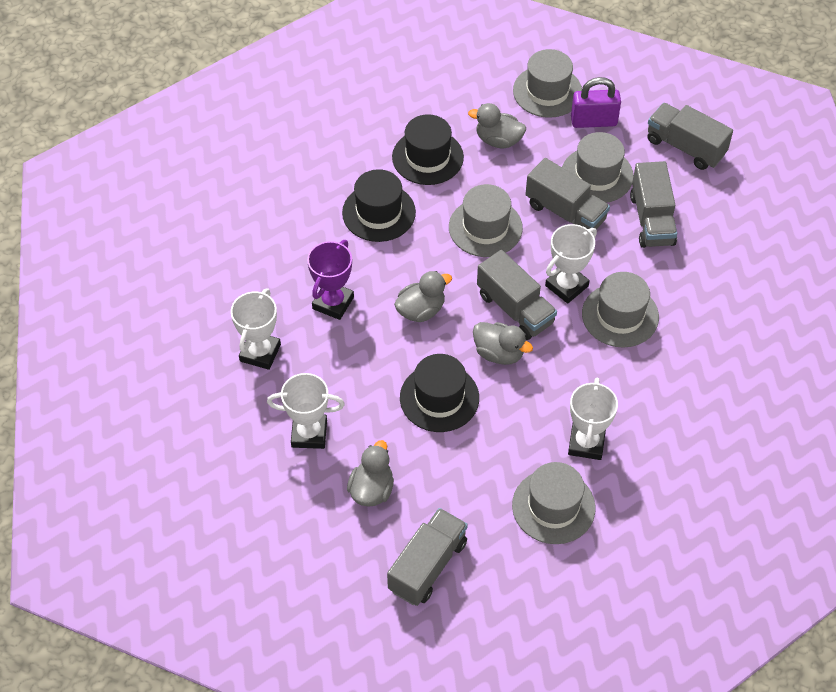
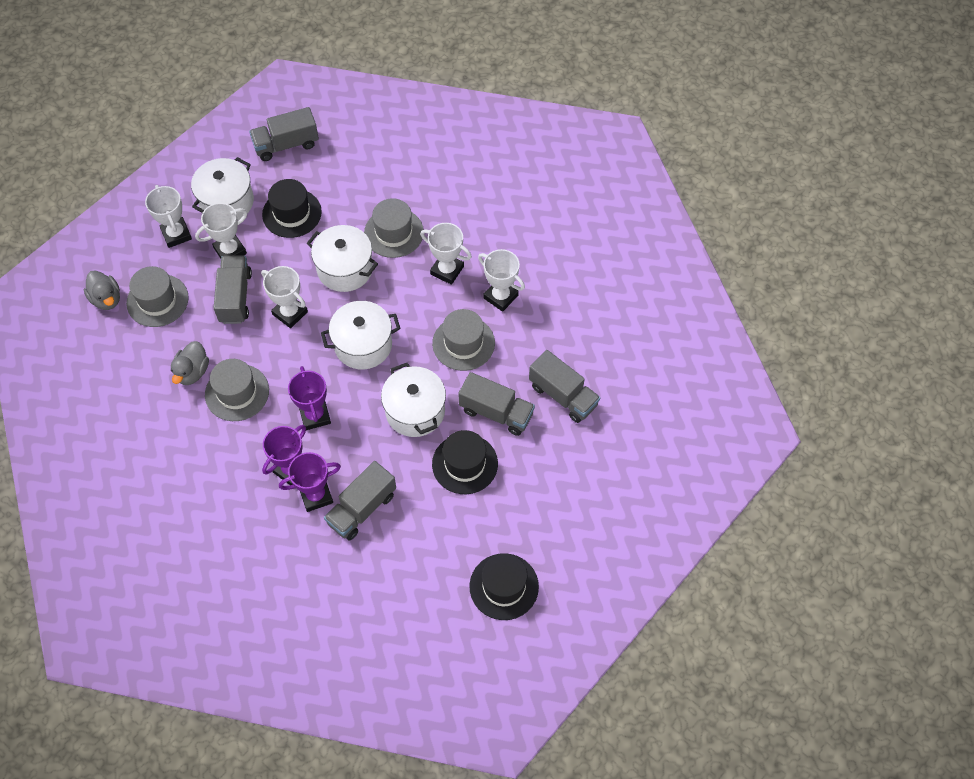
grey duck: [347,440,394,507] [394,271,452,322] [468,103,526,148] [473,322,533,365] = 4 -> [84,270,120,310] [171,341,209,385] = 2
grey hat: [449,184,523,257] [512,462,595,544] [513,49,582,118] [562,132,633,203] [582,272,659,348] = 5 -> [126,266,189,327] [205,359,269,421] [364,198,424,258] [432,309,495,371] = 4
purple padlock: [571,77,621,128] = 1 -> none = 0
purple trophy: [307,240,354,320] = 1 -> [262,425,306,485] [279,452,341,512] [288,366,331,430] = 3
white pot: none = 0 -> [191,157,254,220] [307,225,378,292] [321,301,401,369] [381,363,446,437] = 4
white trophy: [231,288,281,370] [267,373,345,449] [545,224,597,304] [568,378,618,460] = 4 -> [145,185,192,248] [195,203,247,259] [261,266,308,328] [420,223,472,285] [478,249,525,312] = 5

